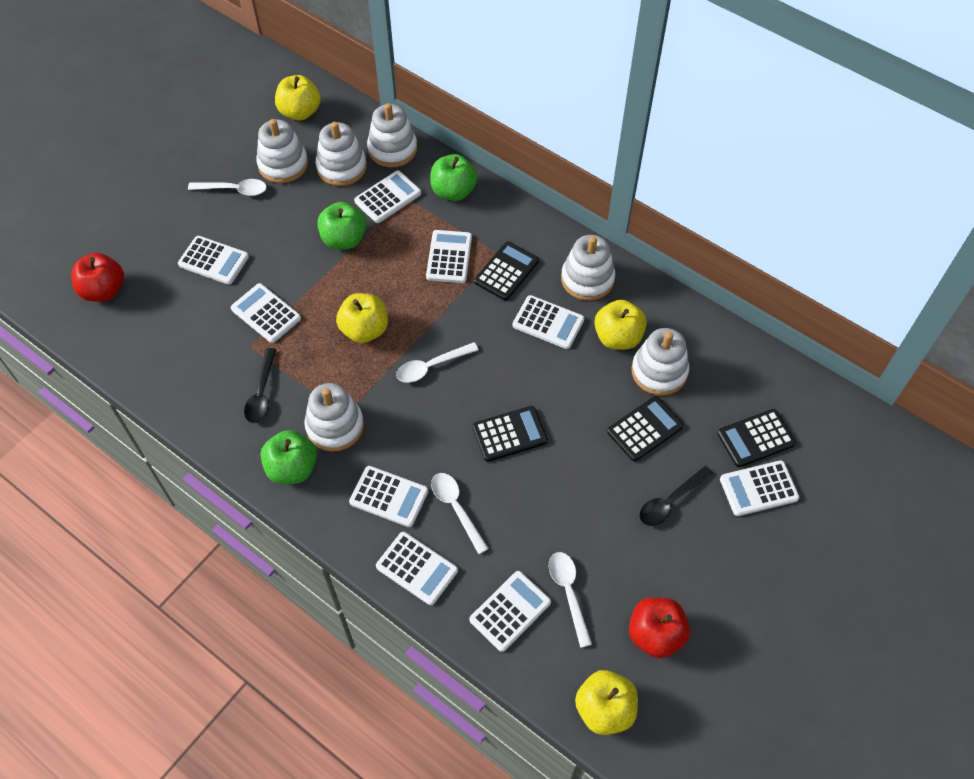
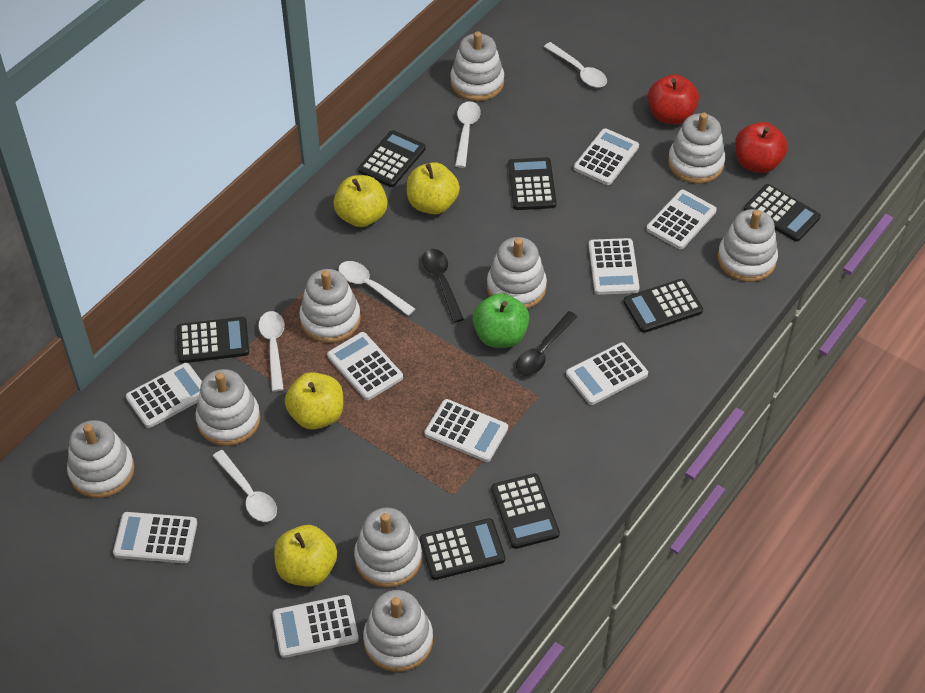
black calculator: [472,406,548,462] [474,241,539,301] [607,396,684,461] [717,409,796,467] = 4 -> [176,317,249,363] [358,130,426,187] [420,518,505,580] [492,474,560,549] [508,157,557,210] [624,279,703,333] [744,184,821,242] = 7
green apple: [261,430,317,484] [317,202,367,249] [430,154,478,201] = 3 -> [472,293,530,348] = 1
white spoon: [188,179,267,196] [396,342,478,383] [431,473,489,554] [549,552,592,648] = 4 -> [213,450,277,522] [258,311,284,392] [338,261,415,316] [455,101,481,168] [544,42,607,88] = 5
white stacking toy: [256,119,308,183] [304,383,364,452] [316,122,367,186] [367,103,417,168] [561,235,615,301] [632,328,689,395] = 6 -> [67,420,134,498] [196,369,260,446] [299,269,361,343] [354,507,422,588] [363,590,433,672] [450,31,504,101] [487,237,547,309] [668,112,725,184] [717,209,778,282] = 9

